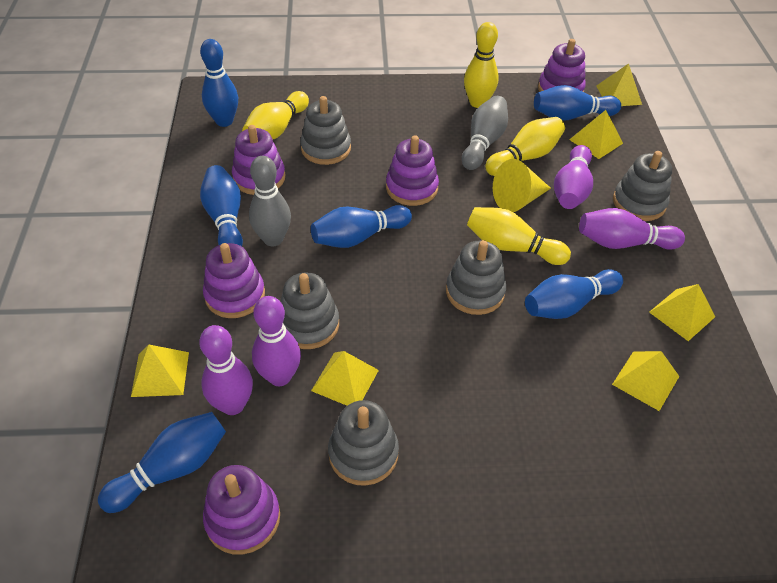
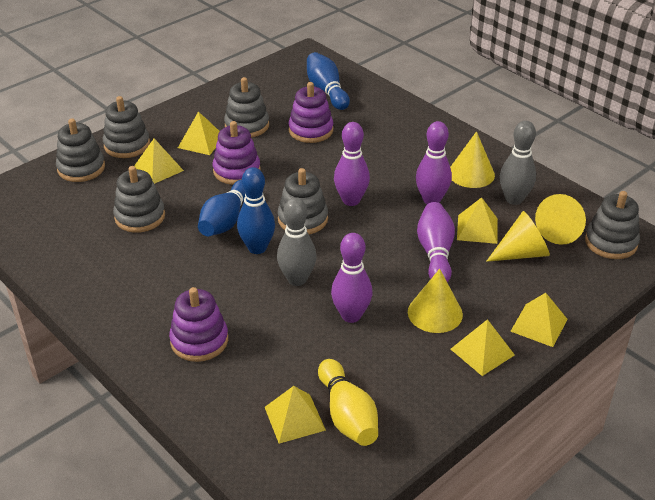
blue bowling pin: [98,412,226,513] [200,39,238,127] [200,165,243,246] [311,205,412,248] [525,269,623,319] [534,85,621,121] = 6 -> [198,180,245,236] [237,167,275,254] [307,52,350,110] = 3
grey stacking toy: [280,272,339,349] [300,96,351,165] [328,400,399,486] [446,240,506,315] [613,151,672,221] = 5 -> [56,119,105,182] [103,96,150,158] [113,166,165,233] [224,77,269,138] [277,168,328,234] [585,191,640,259] = 6
purple stacking toy: [203,243,265,318] [203,465,280,555] [232,125,286,195] [386,135,439,206] [538,39,586,92] = 5 -> [169,287,228,362] [213,121,261,185] [288,82,333,143] = 3
yellow bowling pin: [242,91,309,139] [464,22,499,108] [467,207,571,265] [485,117,565,176] = 4 -> [318,359,378,446] = 1
yellow cone: [493,159,551,212] = 1 -> [408,269,463,333] [450,131,495,188] [486,211,550,262] [535,194,586,245] = 4

